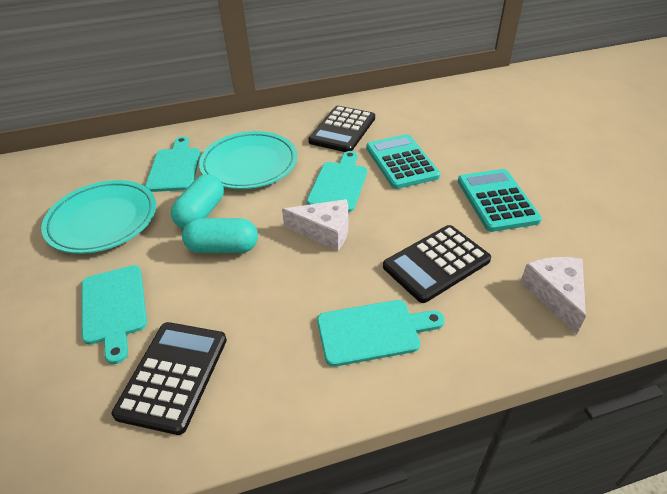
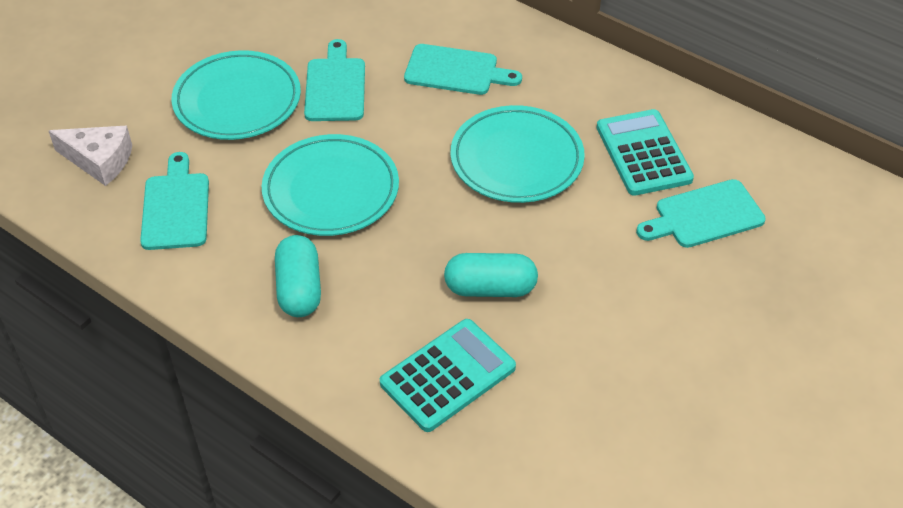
black calculator: [112,322,227,435] [308,106,375,152] [383,225,491,303] = 3 -> none = 0
turquoise plate: [41,180,156,254] [199,131,297,189] = 2 -> [171,50,301,140] [262,134,399,236] [450,105,585,203] = 3
white cheese: [282,199,348,251] [520,257,586,335] = 2 -> [49,126,132,186] = 1

